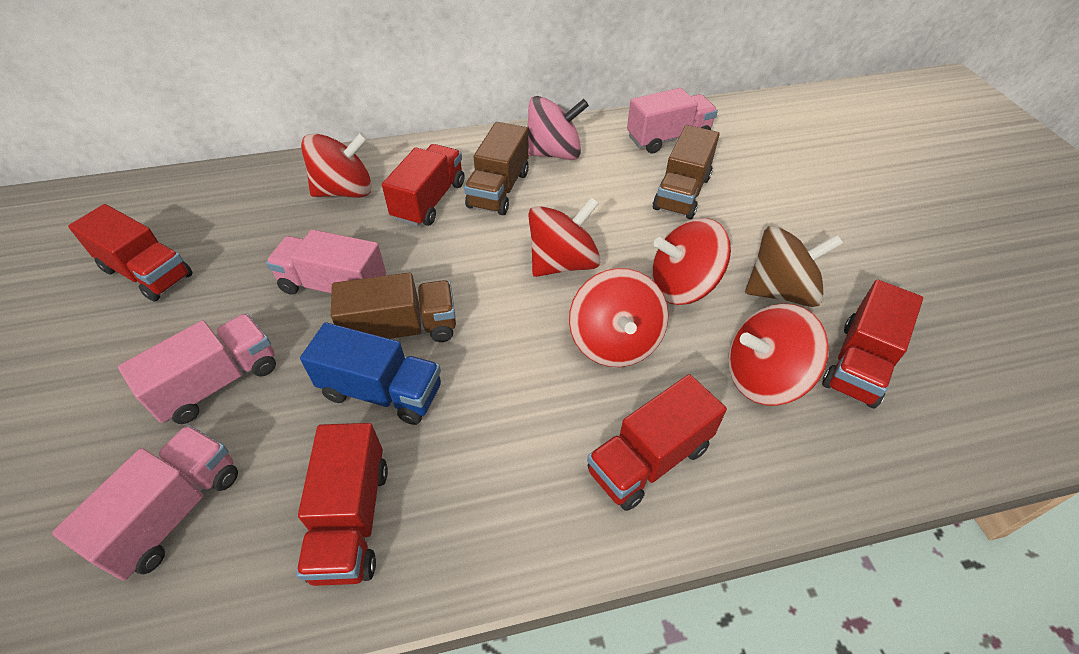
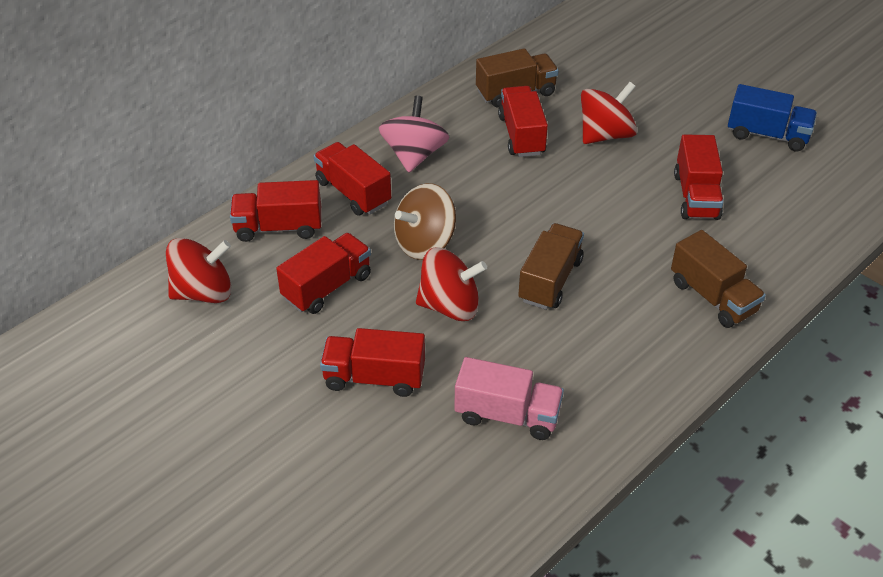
pink truck: [52,425,238,581] [118,313,276,424] [266,229,386,295] [627,88,718,153] = 4 -> [454,357,564,440] = 1
red spinning top: [301,132,372,198] [528,197,601,277] [569,268,669,367] [652,218,731,305] [728,303,829,406] = 5 -> [166,238,231,303] [416,247,487,321] [581,82,637,144] = 3
red truck: [68,204,193,302] [296,423,388,586] [382,144,464,227] [587,374,727,511] [822,280,923,408] = 5 -> [230,180,321,242] [276,233,371,314] [314,142,391,216] [320,328,425,397] [498,86,548,157] [674,135,724,220] = 6

